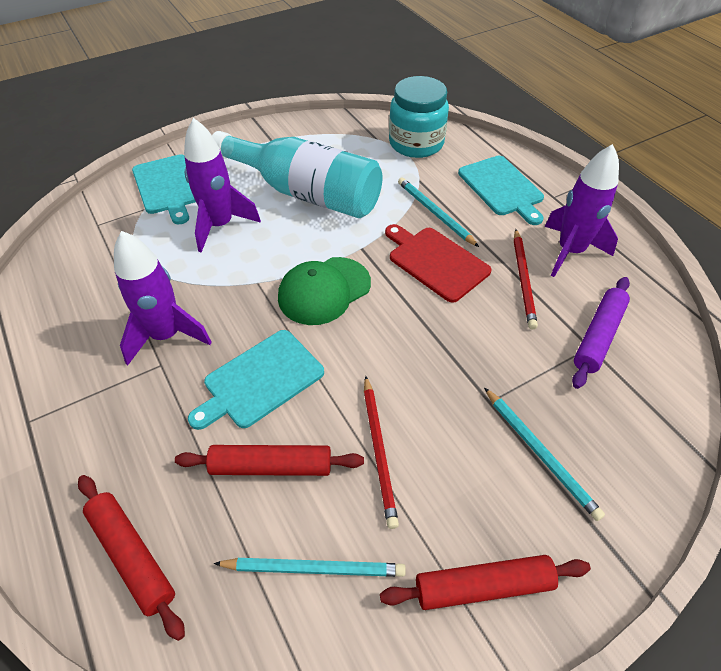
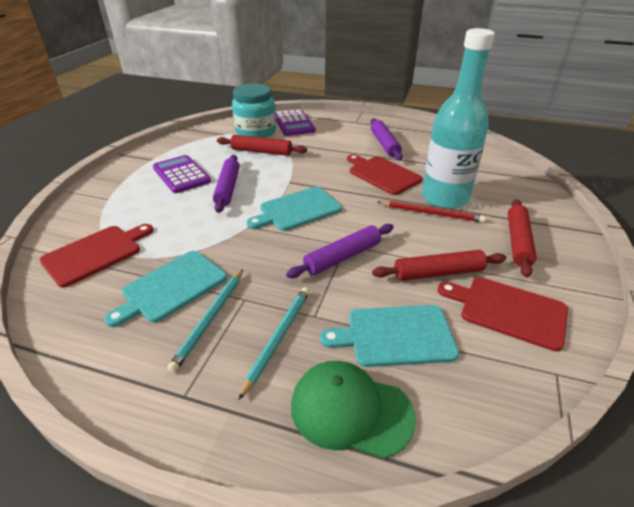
purple calculator: none = 0 -> [153,155,211,193] [276,110,315,136] = 2
purple rocket: [114,231,212,365] [184,118,261,253] [544,144,619,277] = 3 -> none = 0
purple rolling pin: [572,277,630,389] = 1 -> [213,155,240,213] [286,224,393,278] [371,118,403,161] = 3
red cutting board: [385,224,491,303] = 1 -> [40,224,153,288] [347,154,422,195] [437,277,568,351] = 3
red pencil: [364,376,399,529] [514,229,538,329] = 2 -> [378,201,486,223] = 1
turquoise pencil: [214,558,406,577] [398,178,479,247] [484,387,605,521] = 3 -> [167,269,243,373] [238,287,310,400] = 2

